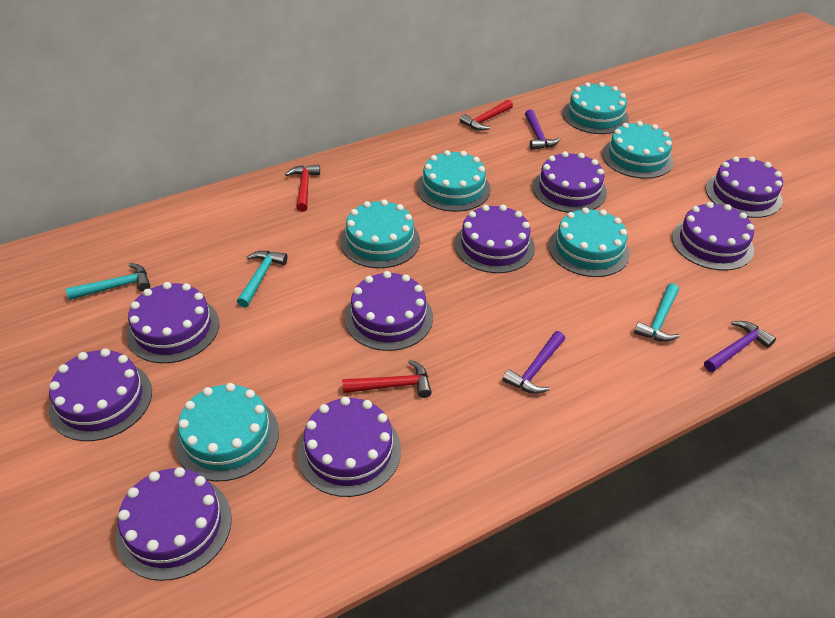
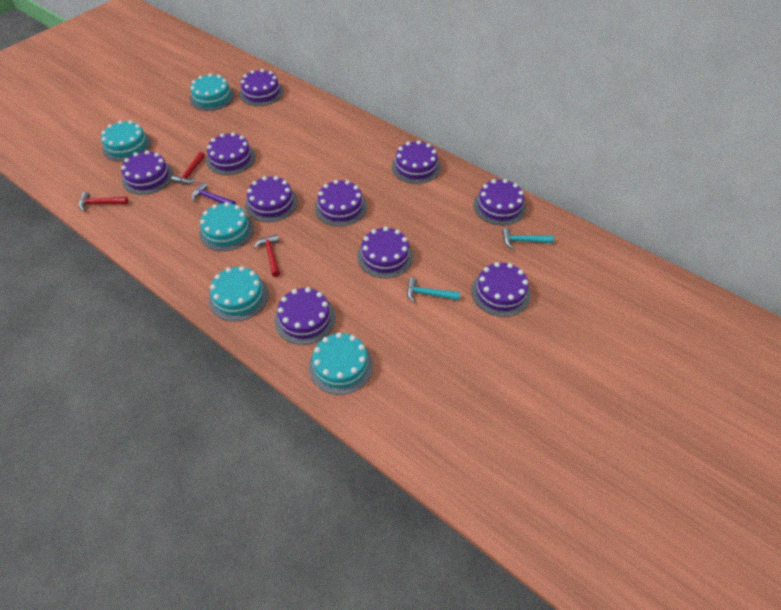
purple cake: [49,348,152,441] [116,467,232,581] [126,282,219,363] [297,397,401,497] [345,271,433,351] [454,205,535,273] [533,151,607,213] [672,202,754,270] [705,156,783,218] = 9 -> [121,150,174,195] [206,132,256,175] [239,69,283,106] [245,176,298,222] [275,287,336,345] [315,180,367,226] [357,227,413,278] [392,140,441,184] [471,262,531,317] [473,179,526,226] = 10
purple hammer: [503,331,565,394] [525,109,560,150] [704,321,776,372] = 3 -> [192,182,236,205] = 1
turquoise cake: [175,383,279,481] [340,199,420,268] [417,150,491,212] [549,207,630,277] [563,82,629,134] [602,121,674,179] = 6 -> [101,120,152,162] [190,73,235,111] [199,202,254,251] [209,266,269,321] [309,332,373,395] = 5
turquoise hammer: [66,263,150,300] [237,251,288,308] [634,283,680,342] = 3 -> [407,278,460,303] [502,228,554,250] = 2

